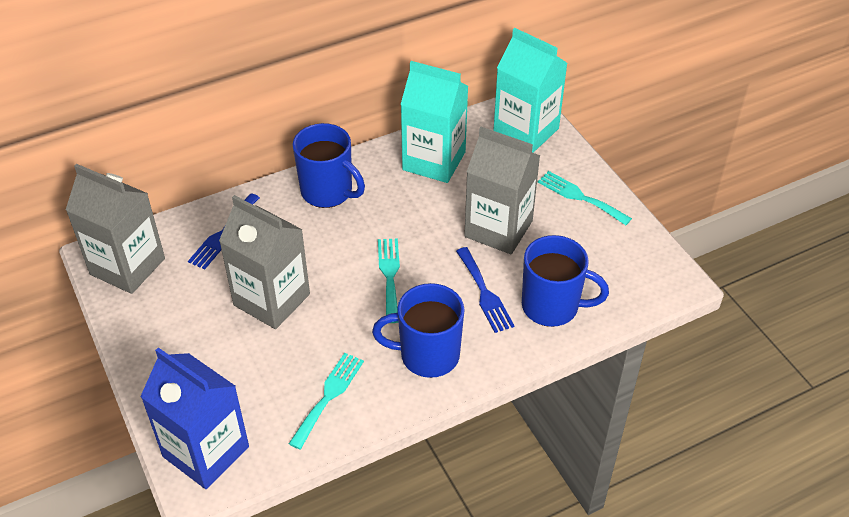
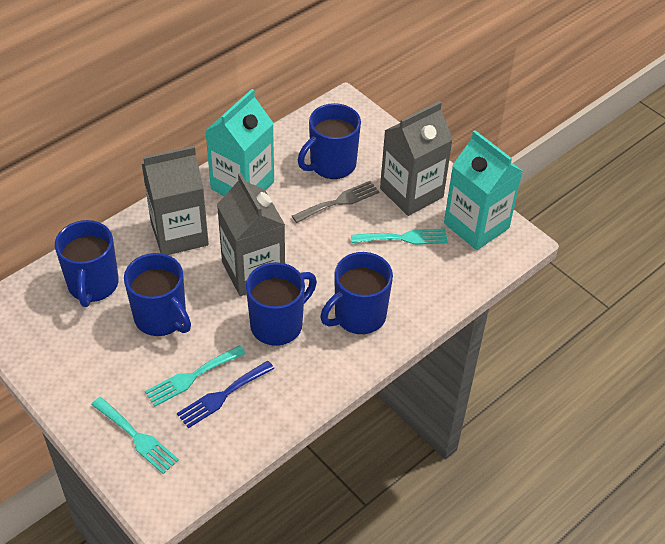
blue carton: [140,348,249,489] = 1 -> none = 0
blue fork: [188,193,260,269] [456,247,515,333] = 2 -> [177,361,275,428] = 1
blue mug: [293,123,365,208] [372,283,464,378] [522,235,609,327] = 3 -> [55,220,119,307] [124,253,191,336] [246,262,317,346] [298,103,361,179] [320,252,393,334] = 5
grey fork: none = 0 -> [292,181,379,223] = 1

